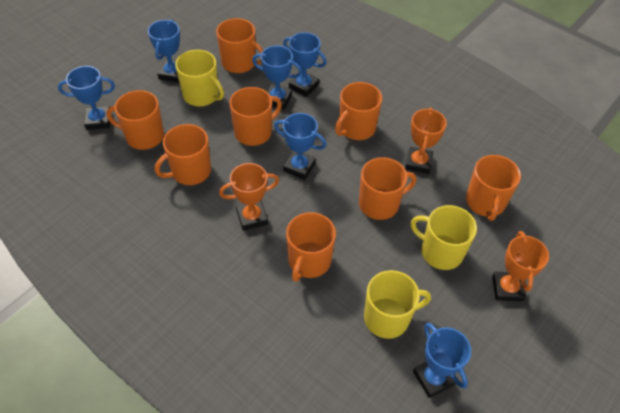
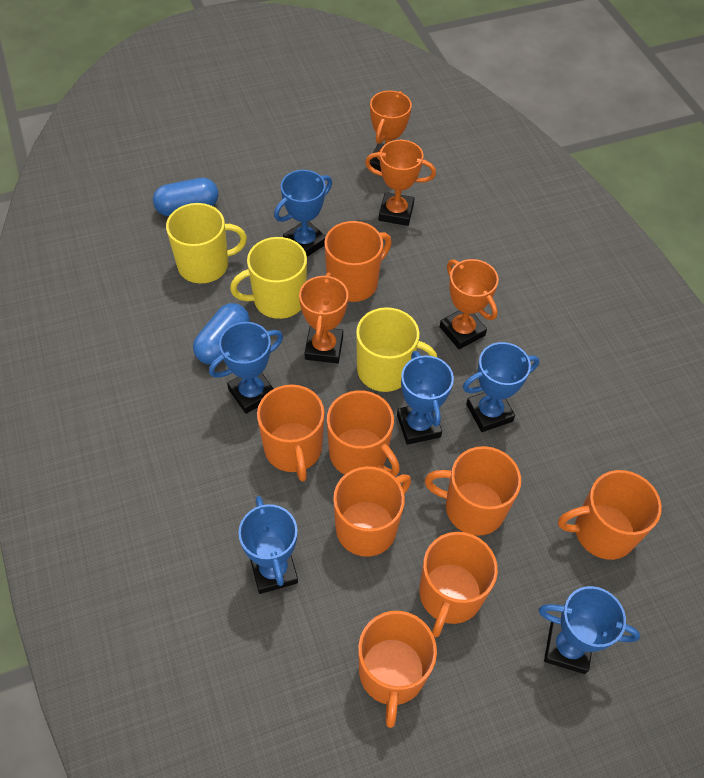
blue capsule: none = 0 -> [153,178,218,216] [193,303,250,365] = 2
orange trophy: [219,163,279,231] [405,107,447,174] [492,231,549,302] = 3 -> [299,273,348,364] [365,140,436,226] [370,90,412,171] [440,259,499,349] = 4

